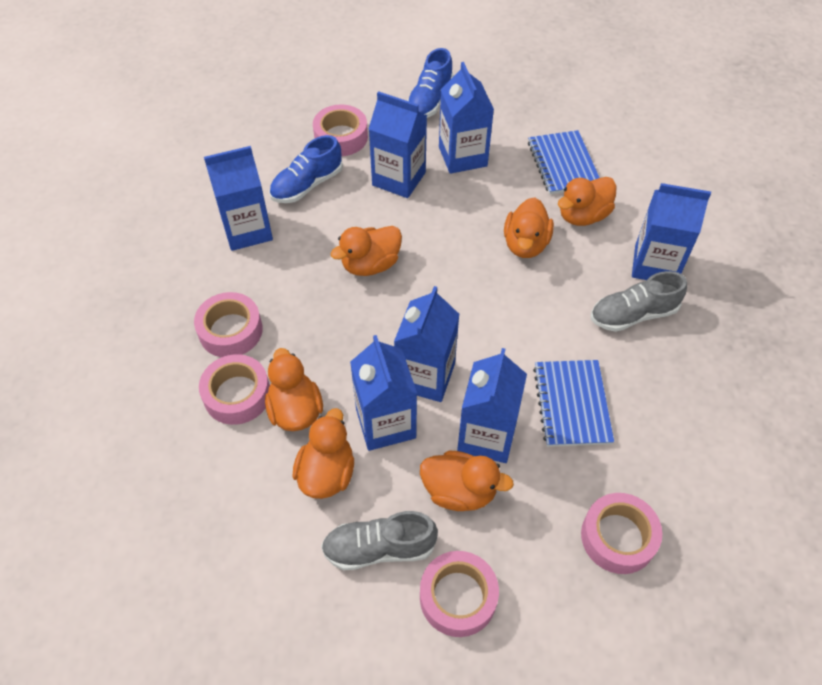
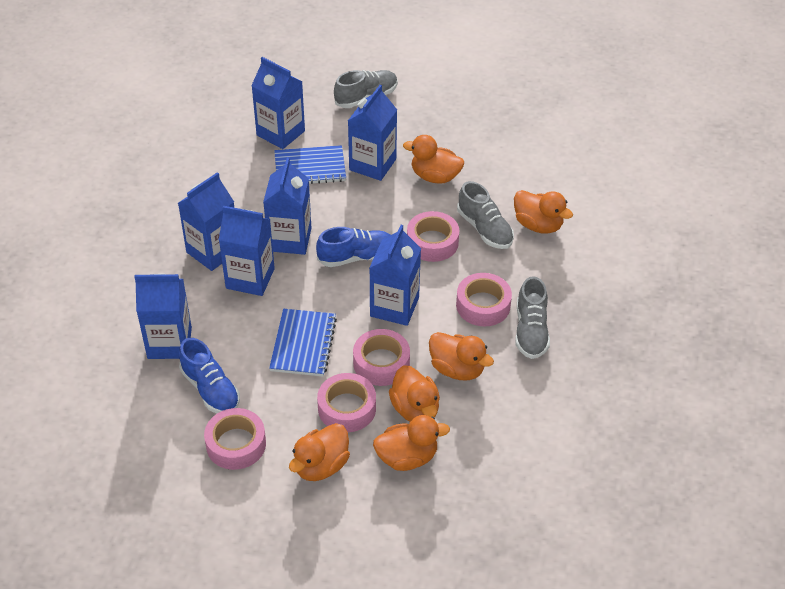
grey shoe: [321,511,438,570] [591,271,687,332] = 2 -> [334,70,398,108] [457,181,514,249] [515,276,550,359] = 3

